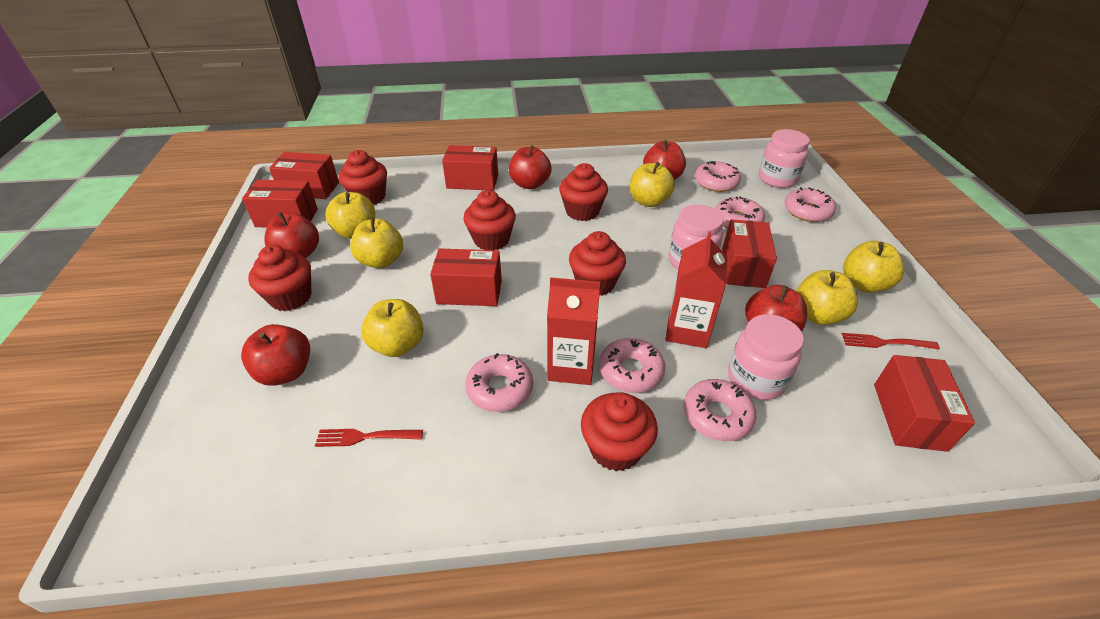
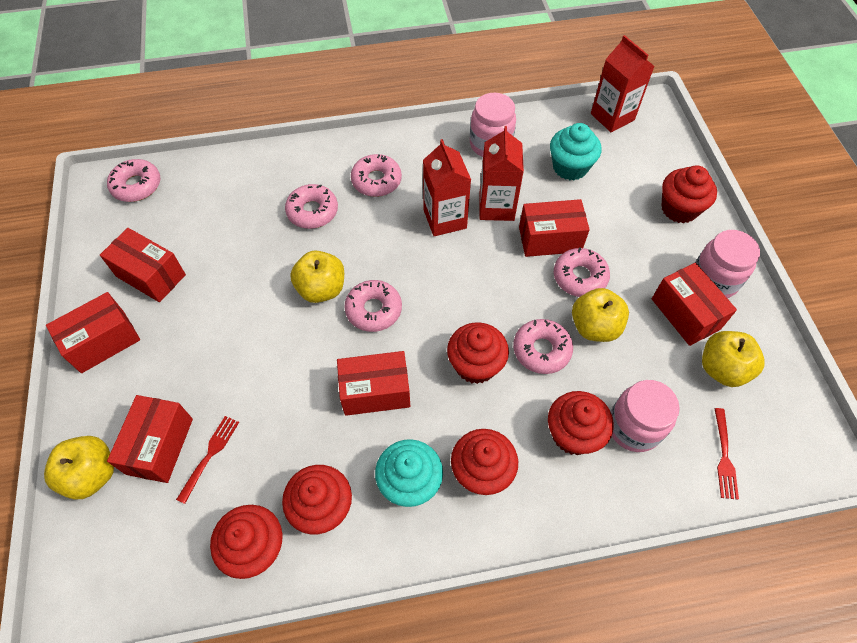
red apple: [241,324,310,386] [264,212,319,258] [509,145,552,189] [643,140,686,180] [745,285,807,332] = 5 -> none = 0
red carton: [547,277,600,385] [665,231,727,348] = 2 -> [423,139,471,236] [479,126,524,221] [591,35,655,132] = 3
turquoise cupcake: none = 0 -> [375,439,443,507] [550,123,601,180] = 2
yellow apple: [325,192,375,239] [350,218,403,268] [361,299,424,357] [630,162,675,207] [797,270,858,325] [843,241,904,293] = 6 -> [44,436,114,499] [290,250,344,303] [572,288,629,342] [702,331,764,387] = 4

